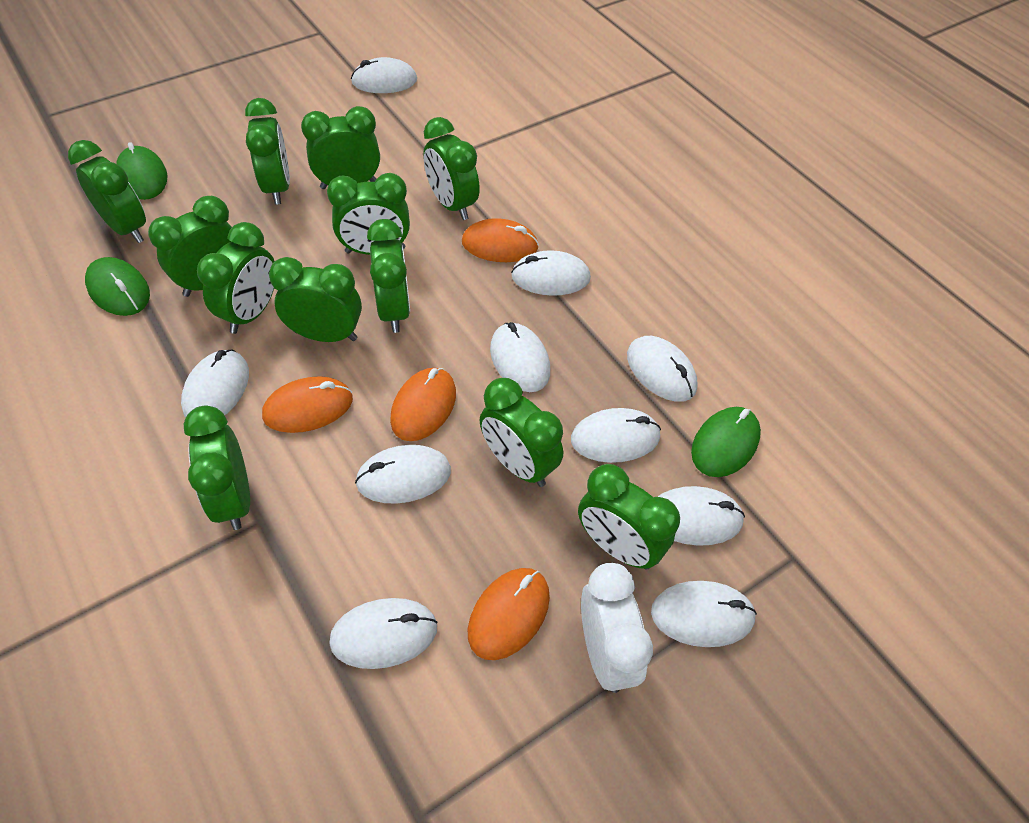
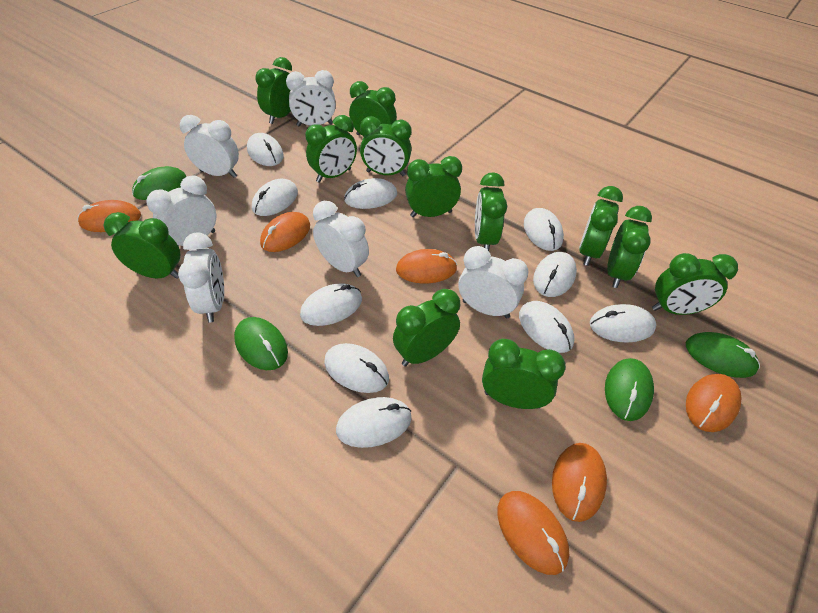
green mouse: [85,257,150,316] [116,142,167,200] [691,407,761,477] = 3 -> [132,166,186,200] [234,317,288,370] [605,358,654,421] [686,332,760,378] = 4
orange mouse: [262,376,353,433] [390,368,456,441] [462,218,539,262] [468,568,550,660] = 4 -> [78,200,141,232] [260,212,310,252] [396,249,457,283] [497,491,569,575] [552,443,607,522] [686,374,741,432] = 6
white clock: [581,563,653,693] = 1 -> [146,176,216,247] [178,233,224,323] [179,115,239,178] [286,70,336,126] [313,201,369,277] [459,246,528,318] = 6

